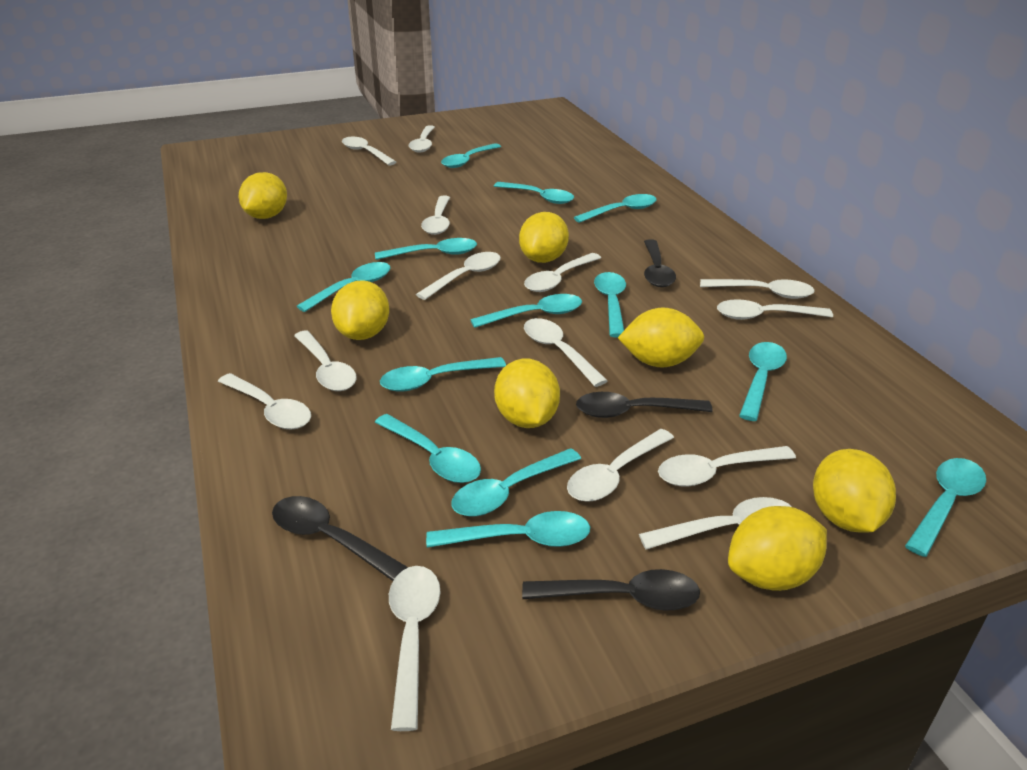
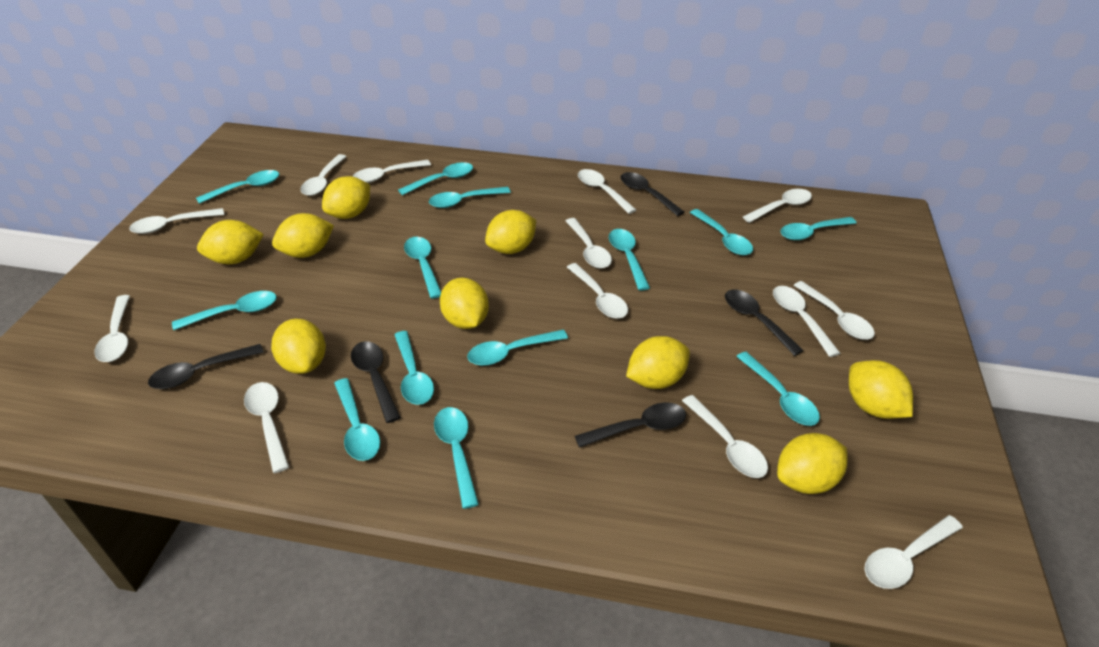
black spoon: [272,496,408,581] [522,569,700,611] [576,392,713,418] [644,239,676,287] = 4 -> [148,344,264,389] [351,341,401,423] [575,402,686,448] [621,172,684,216] [725,289,804,356] = 5
white spoon: [218,373,311,429] [294,330,357,391] [342,137,397,166] [389,566,441,731] [409,125,435,153] [416,252,501,300] [421,196,450,235] [524,253,601,292] [524,318,608,387] [567,429,674,502] [639,497,792,550] [658,446,796,487] [700,279,815,299] [717,299,833,320] = 14 -> [95,295,130,362] [129,208,224,234] [244,382,289,473] [300,154,347,196] [353,160,431,183] [566,218,612,268] [567,263,628,319] [578,169,636,214] [682,395,768,478] [743,189,812,223] [773,286,840,357] [793,281,875,340] [864,515,963,589] = 13
yellow lemon: [239,172,287,219] [331,280,389,340] [494,359,560,428] [519,212,569,263] [618,307,704,368] [728,506,827,591] [813,449,896,533] = 7 -> [197,220,264,264] [271,319,326,374] [272,213,334,258] [322,176,370,219] [440,278,489,329] [485,210,536,254] [626,336,690,389] [777,433,848,494] [849,360,913,419] = 9

